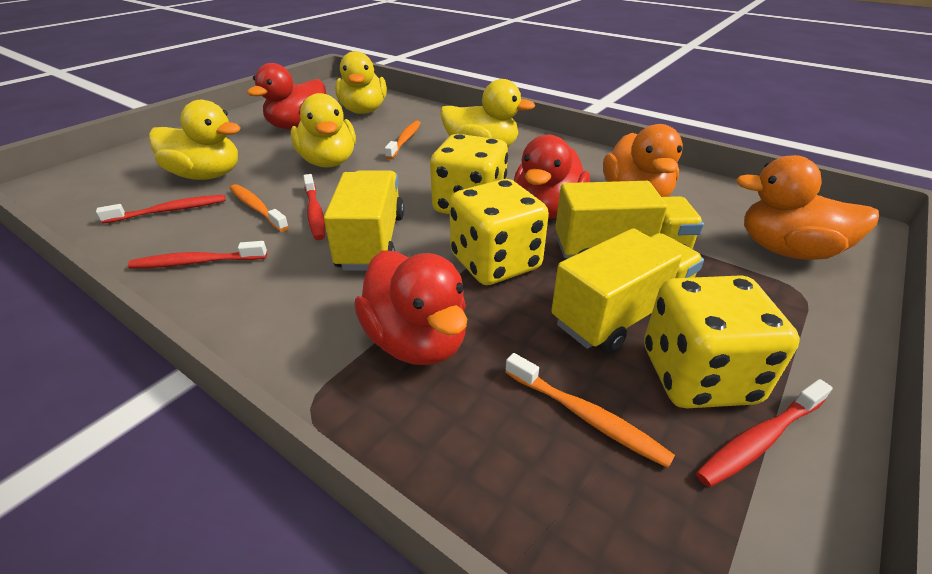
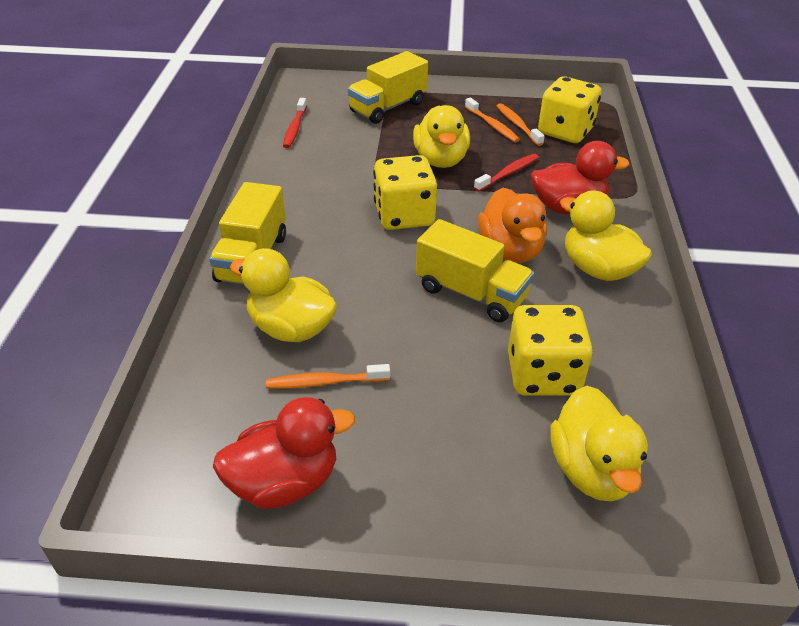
orange duck: [603,124,683,197] [736,155,879,260] = 2 -> [478,188,547,263] = 1
red duck: [247,63,326,129] [354,250,467,365] [514,135,590,219] = 3 -> [213,397,355,509] [531,141,629,214] = 2
red toothbrush: [96,195,226,224] [128,241,267,269] [303,174,325,240] [696,379,833,487] = 4 -> [283,98,307,148] [474,154,539,192] = 2

